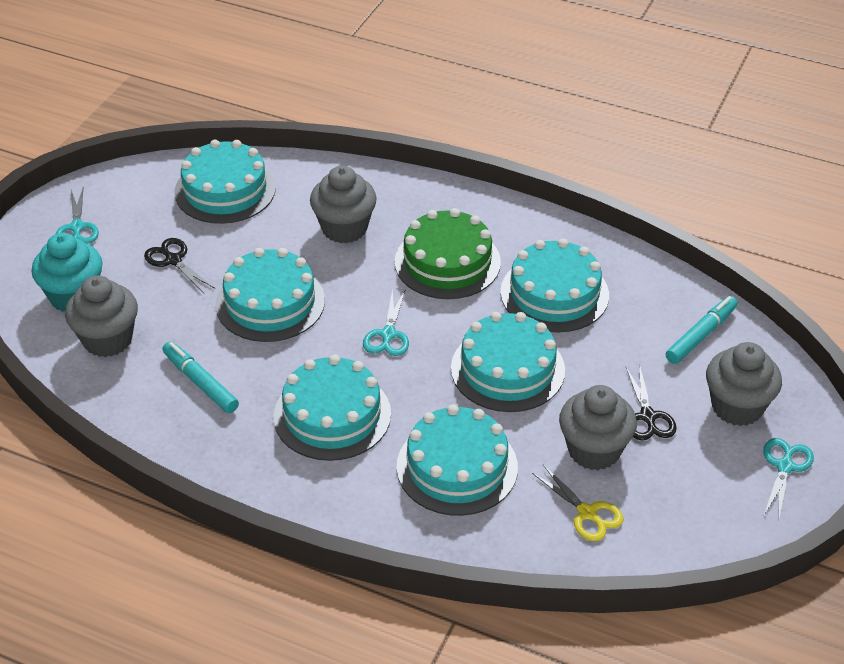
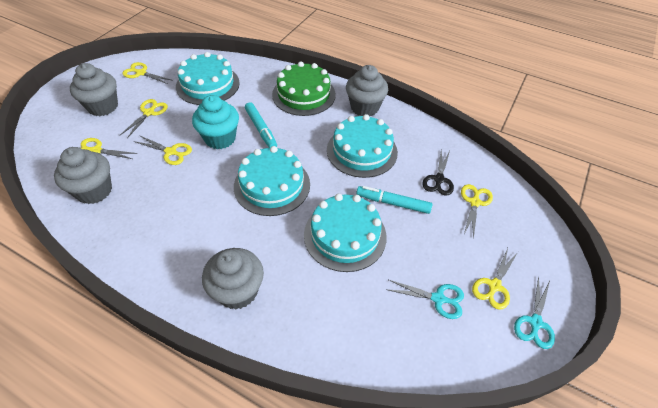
black scissors: [144,238,215,293] [626,367,677,440] = 2 -> [422,150,454,195] = 1
turquoise cake: [175,140,276,224] [216,248,325,342] [274,355,391,461] [397,405,518,516] [451,312,565,412] [500,239,609,332] = 6 -> [176,52,240,105] [234,146,310,216] [304,194,387,272] [327,114,398,178] = 4
turquoise scissors: [56,188,99,244] [363,288,409,356] [763,438,814,517] = 3 -> [386,280,464,319] [514,276,555,349] = 2
yellow scissors: [532,465,624,541] = 1 -> [81,138,138,159] [120,99,168,138] [122,62,173,84] [134,135,192,165] [461,184,493,239] [472,248,518,310] = 6

